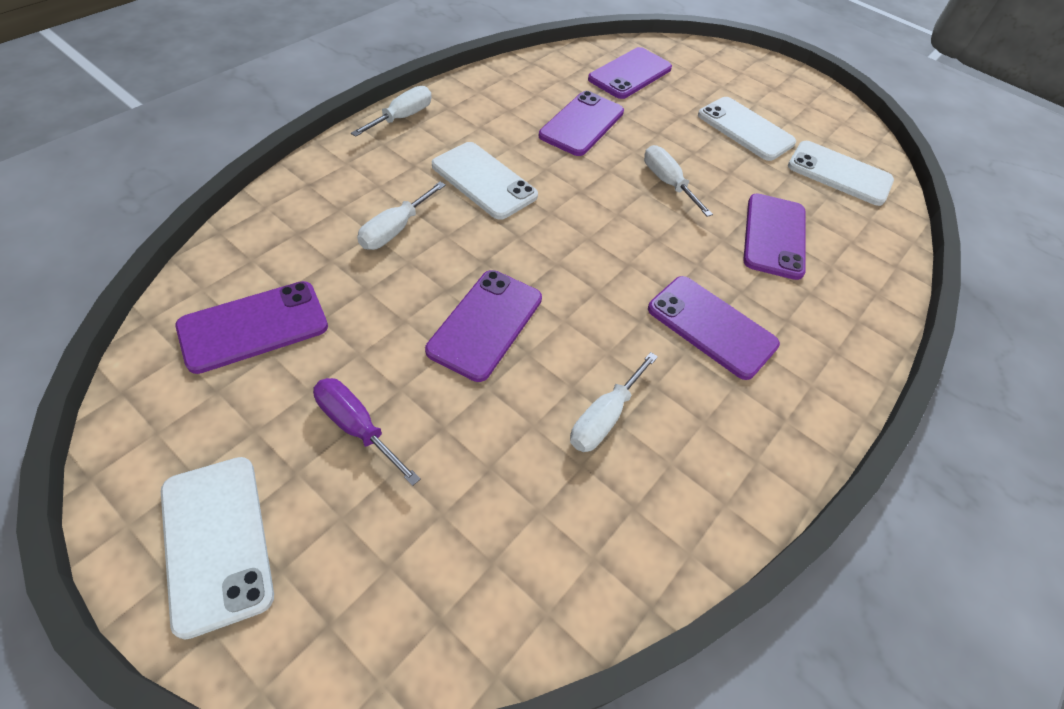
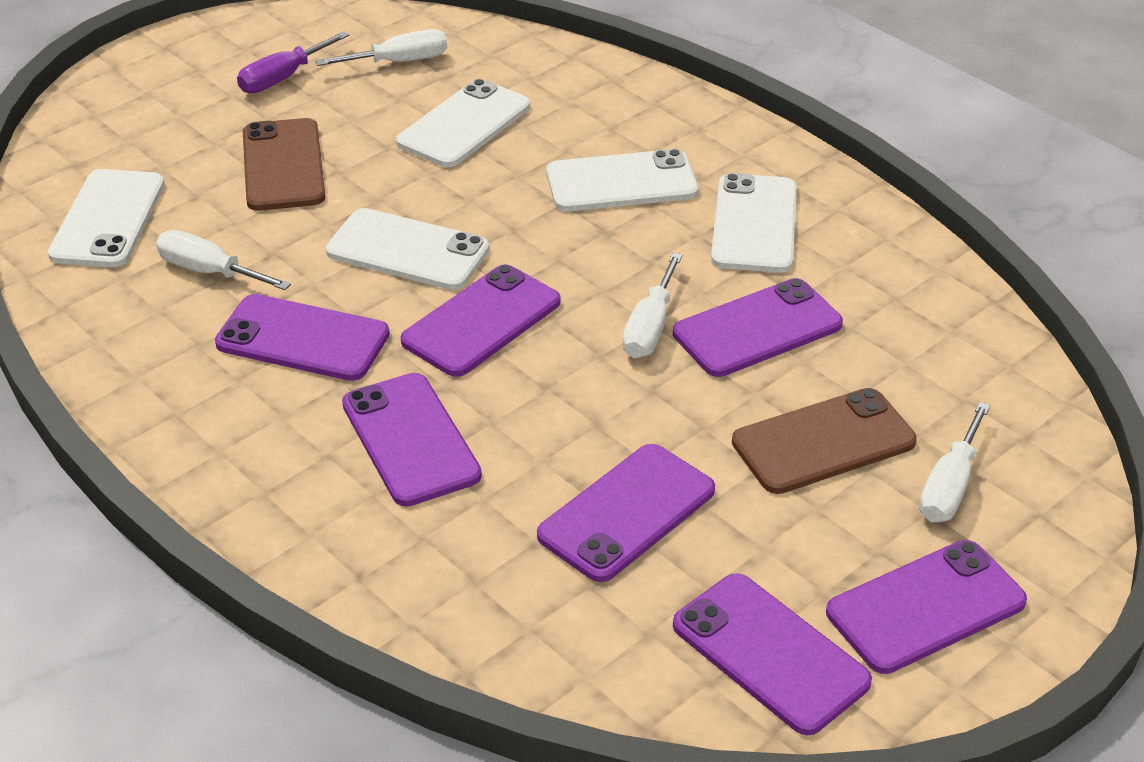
brown phone: none = 0 -> [243,118,325,211] [732,388,917,494] = 2
purple phone: [175,281,328,374] [425,270,542,382] [539,91,624,156] [588,47,672,99] [648,276,780,380] [743,194,806,280] = 6 -> [215,294,390,381] [342,373,482,506] [401,265,560,377] [537,444,715,582] [673,278,843,377] [673,573,872,735] [826,540,1027,674] = 7
white phone: [161,457,274,639] [432,142,538,220] [698,97,796,161] [788,141,894,206] = 4 -> [48,169,165,267] [326,208,490,290] [396,79,530,167] [546,149,698,211] [711,173,797,273] = 5

